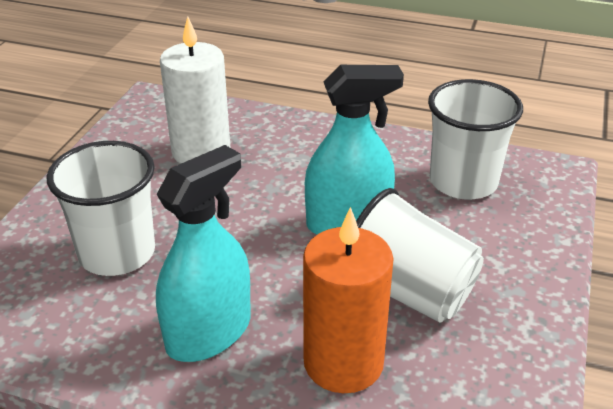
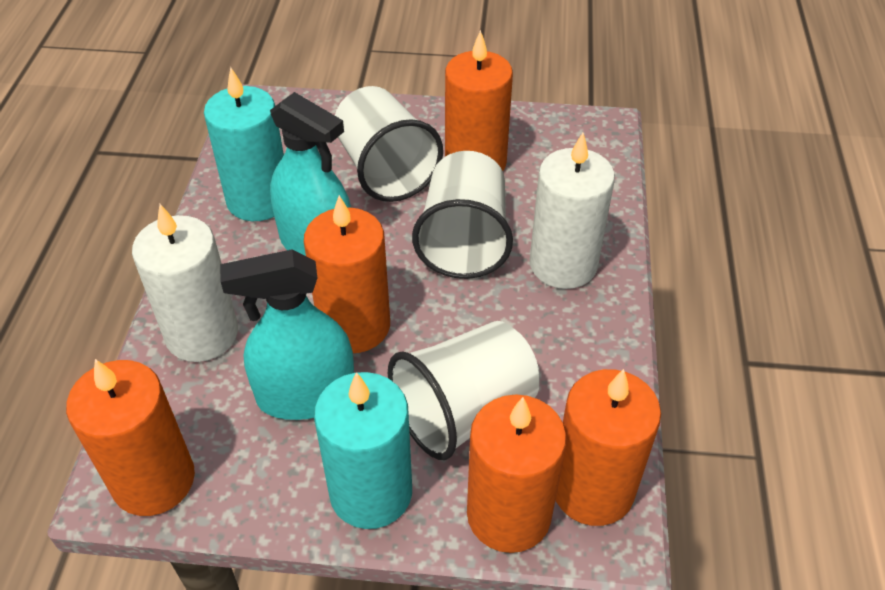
orange candle: [303,207,394,393] = 1 -> [66,359,195,516] [304,195,390,353] [445,30,513,171] [467,394,567,553] [556,369,661,526] = 5
turquoise candle: none = 0 -> [204,67,284,221] [314,372,412,529] = 2
white candle: [160,16,230,164] = 1 -> [132,204,238,362] [529,133,615,289] = 2

